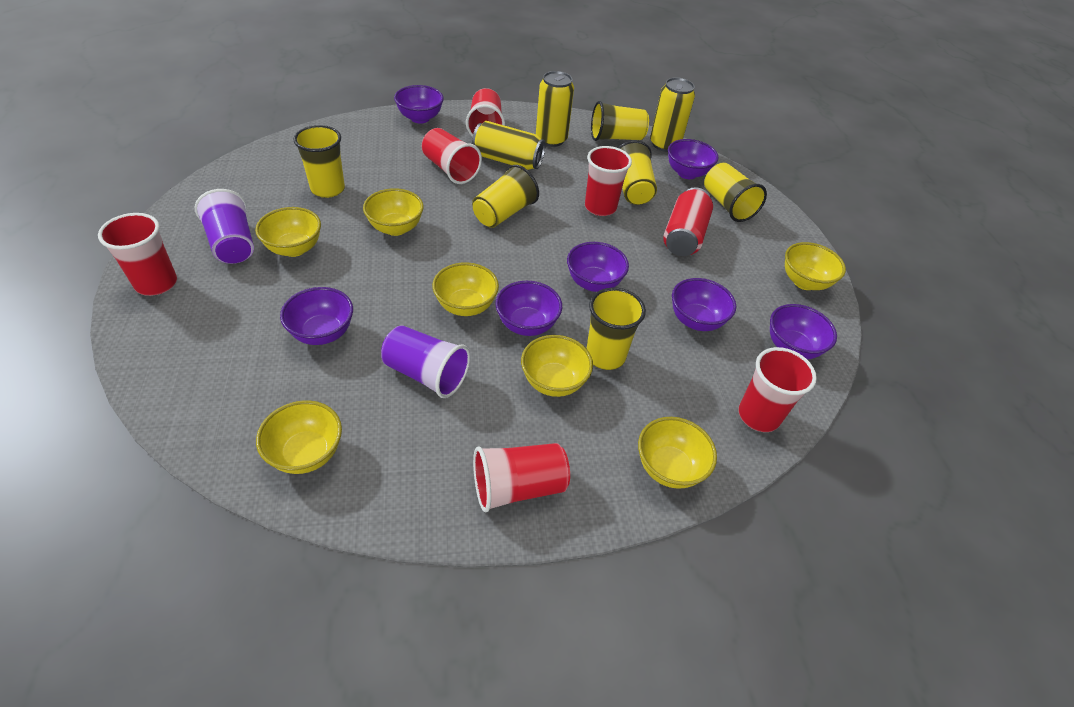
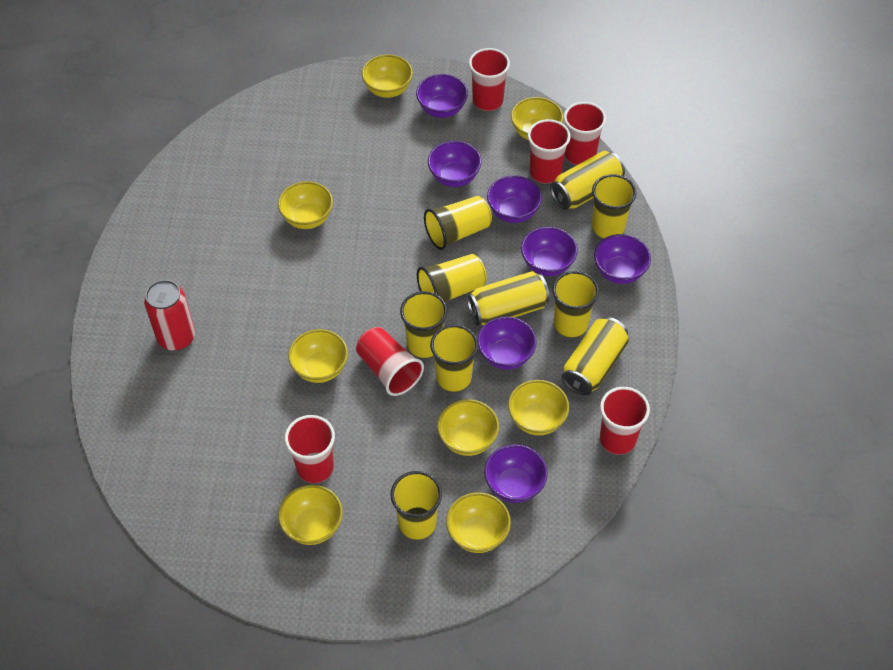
purple cup: [195,189,254,264] [381,325,470,398] = 2 -> none = 0
yellow bowl: [255,207,321,257] [256,400,342,474] [363,188,424,236] [432,262,499,316] [521,335,593,397] [638,417,717,489] [785,242,846,290] = 7 -> [278,181,333,229] [278,485,343,545] [288,329,348,383] [362,55,413,98] [437,399,499,456] [446,492,511,553] [508,380,569,436] [511,97,564,140] = 8
yellow cup: [293,125,345,198] [472,165,539,228] [586,288,646,370] [591,101,649,141] [618,140,657,205] [704,162,767,222] = 6 -> [390,471,442,540] [400,291,447,358] [417,254,487,302] [424,196,492,250] [430,325,478,392] [552,271,599,338] [592,174,636,239] = 7

